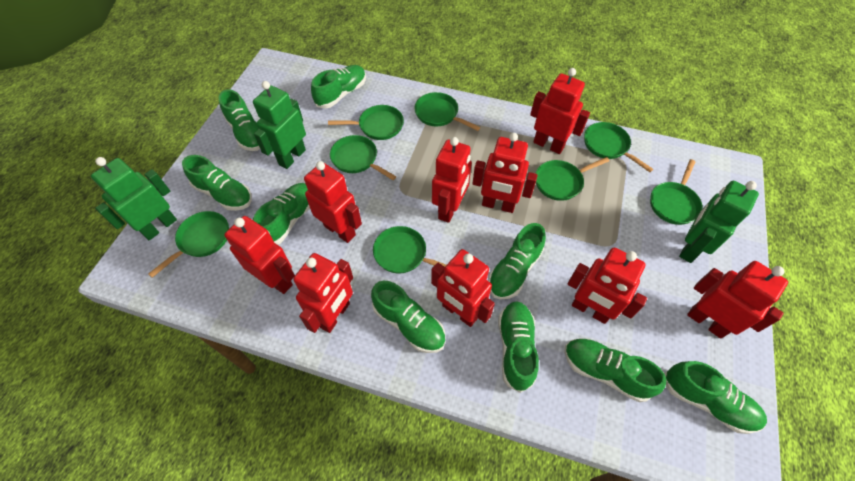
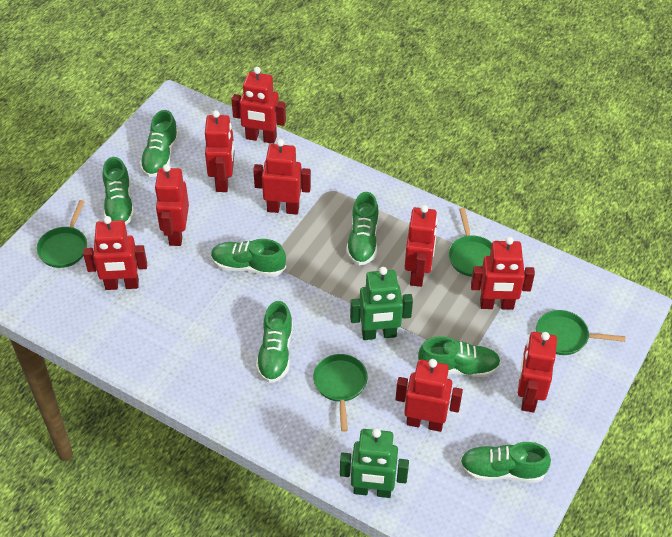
green pan: [148,211,229,278] [328,105,404,140] [330,135,396,180] [373,226,446,274] [414,92,480,131] [535,157,609,201] [584,122,653,172] [650,159,703,225] = 8 -> [36,200,87,268] [313,354,368,432] [449,208,492,277] [536,310,625,355] = 4
green robot: [91,157,177,240] [253,81,306,169] [679,181,759,263] = 3 -> [340,429,409,498] [350,267,413,340] = 2
green shoe: [182,155,252,211] [219,89,260,151] [253,183,310,245] [311,65,366,109] [371,281,445,353] [488,223,546,300] [498,301,539,393] [564,338,666,402] [664,361,767,434] = 9 -> [103,157,134,225] [140,110,179,177] [211,239,286,277] [256,301,293,383] [346,192,379,265] [418,336,501,377] [460,442,551,482] = 7

